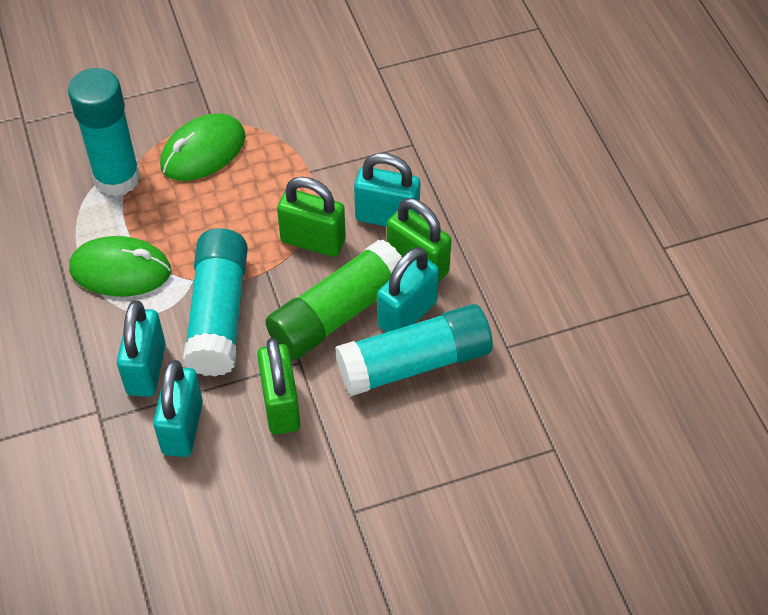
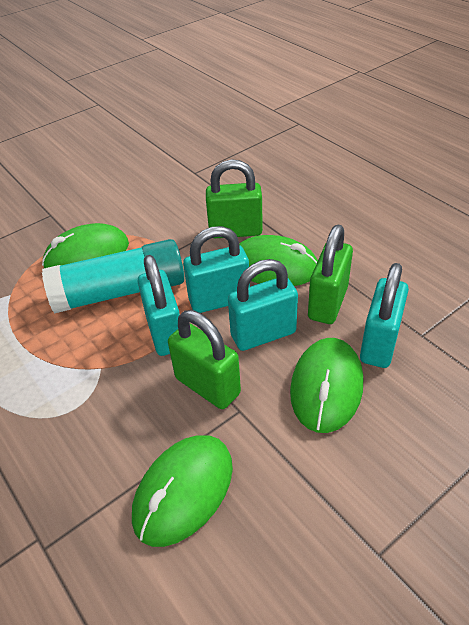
green glue stick: [265,239,402,360] = 1 -> none = 0
green mouse: [69,236,171,297] [160,113,245,181] = 2 -> [42,223,129,268] [132,435,233,547] [239,235,318,286] [290,338,363,433] = 4
turquoise glue stick: [68,68,141,196] [183,228,248,376] [335,304,493,396] = 3 -> [42,239,185,314] = 1

